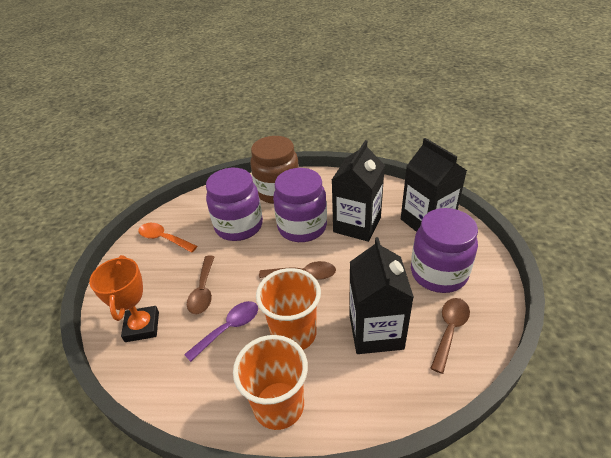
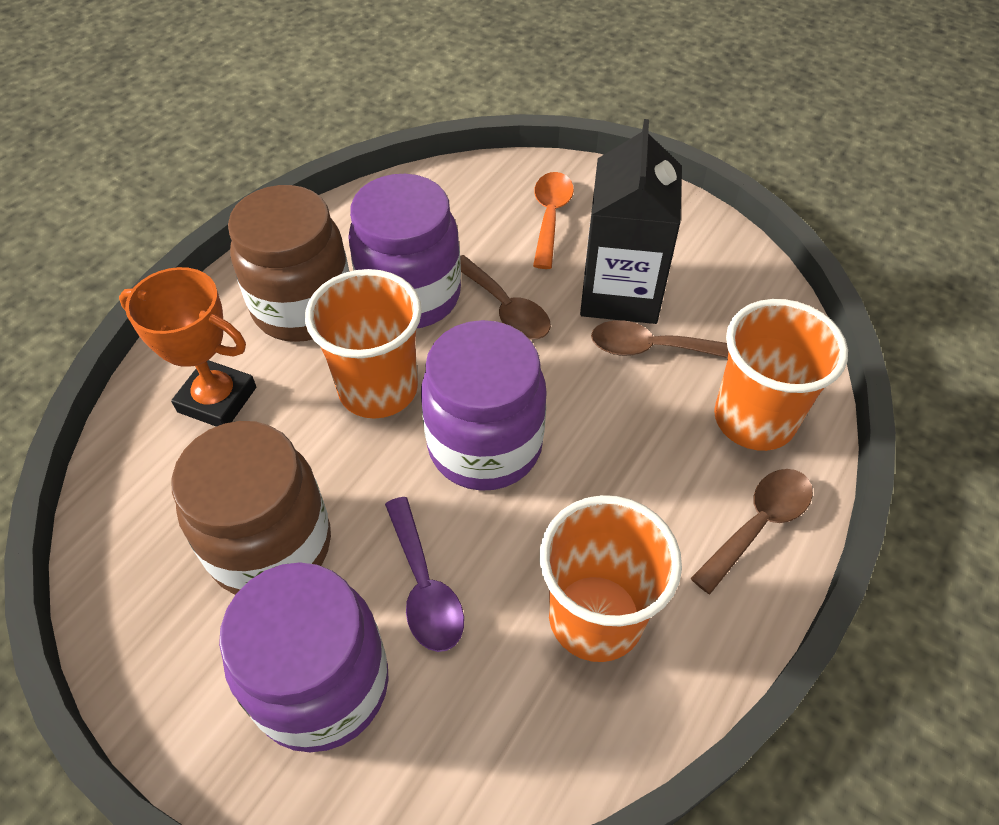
black carton: [332,140,385,242] [349,237,414,354] [401,138,467,232] = 3 -> [580,119,682,324] = 1
brown jar: [250,136,299,204] = 1 -> [172,421,331,595] [228,185,349,342] = 2
orange cup: [233,335,308,430] [256,268,321,350] = 2 -> [305,269,422,419] [540,495,682,662] [714,299,848,451] = 3

